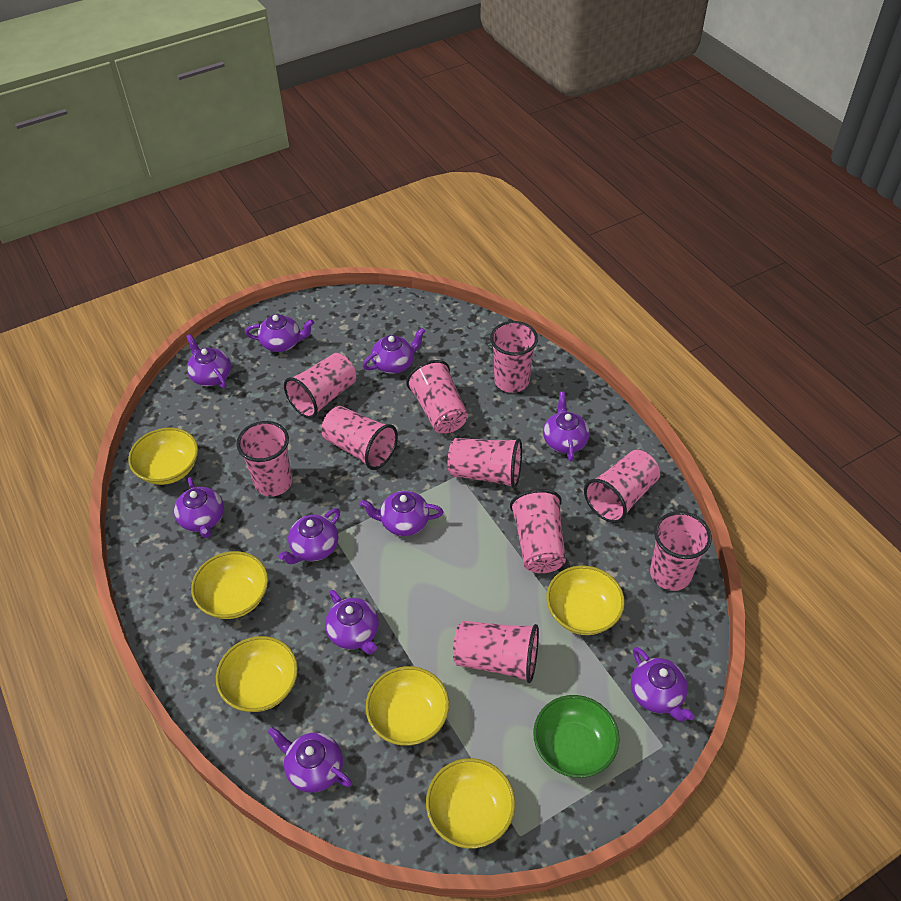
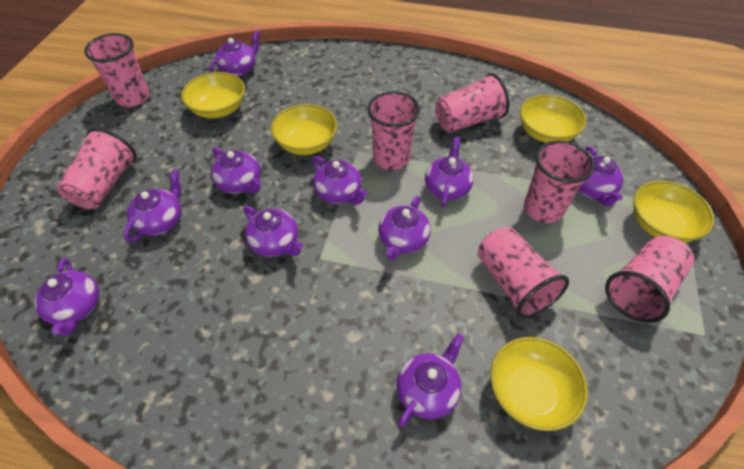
green bowl: [533,695,620,778] = 1 -> none = 0
pink cup: [236,421,293,496] [284,353,356,419] [322,406,398,470] [406,360,468,434] [448,438,522,488] [453,621,539,683] [490,321,538,393] [510,489,566,573] [584,450,660,523] [650,511,712,591] = 10 -> [56,128,137,209] [84,33,149,107] [367,91,420,170] [435,73,509,133] [478,227,569,318] [524,140,595,223] [605,236,694,323] = 7
yellow bowl: [128,428,198,485] [191,551,268,619] [216,636,298,712] [366,666,449,746] [426,758,515,849] [546,565,625,635] = 6 -> [181,72,245,118] [271,104,337,155] [490,337,588,431] [520,94,587,143] [633,181,714,243] = 5

